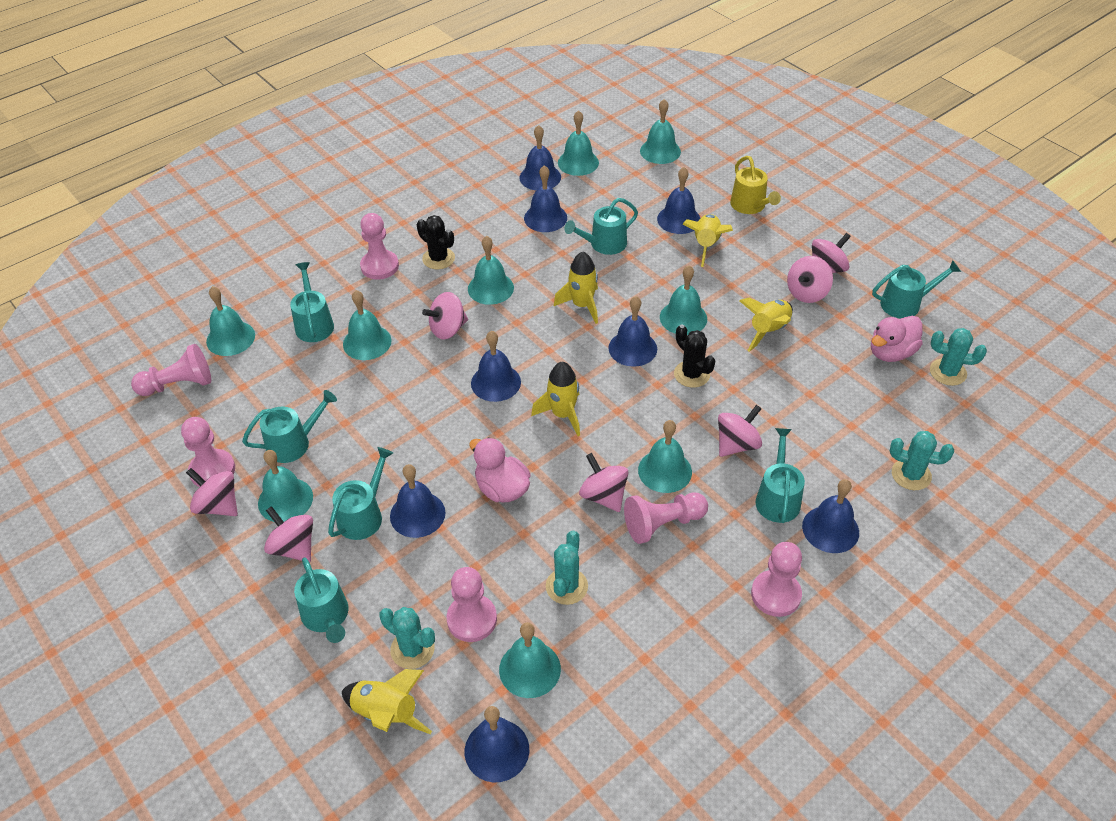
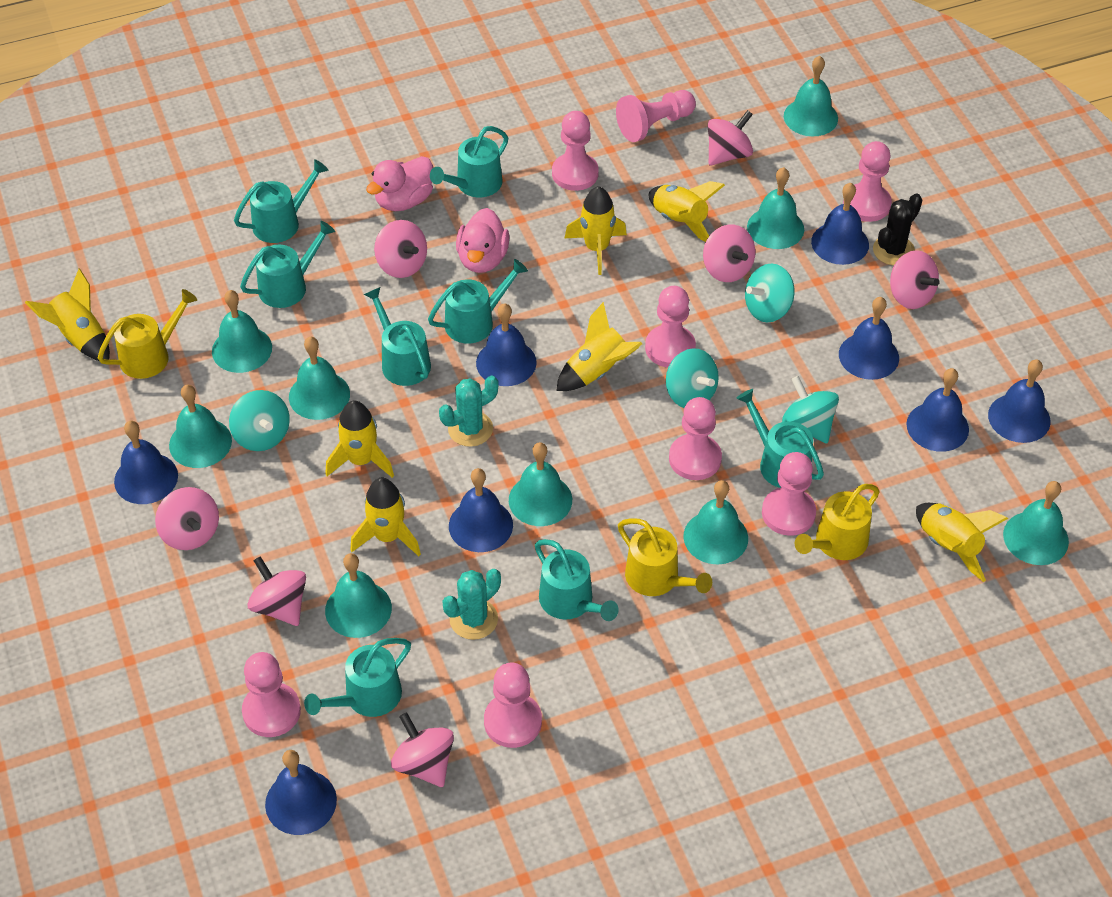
black cactus: [417,215,455,269] [674,325,716,388] = 2 -> [873,193,922,265] = 1
pink pawn: [131,344,211,396] [181,417,235,487] [360,213,399,280] [446,567,497,642] [624,492,708,544] [751,542,802,617] = 6 -> [242,652,301,737] [484,663,542,748] [552,111,599,191] [616,90,696,142] [645,286,696,367] [669,397,722,480] [762,452,816,536] [843,141,892,222] = 8
turquoise cactus: [379,607,435,669] [546,531,588,605] [890,431,954,490] [930,328,987,386] = 4 -> [439,376,499,447] [442,569,501,640] = 2
turquoise spinning top: none = 0 -> [229,390,290,451] [666,348,719,408] [745,263,795,322] [782,376,839,443] = 4
turquoise watering can: [242,390,337,463] [290,262,334,342] [294,557,348,643] [328,447,393,540] [564,198,638,255] [755,428,805,523] [872,260,961,318] = 7 -> [234,159,328,243] [240,221,335,308] [304,638,411,717] [364,287,431,386] [428,259,528,344] [430,126,508,197] [535,539,619,621] [736,389,824,488] = 8
yellow rocket: [342,669,432,734] [531,362,580,436] [554,251,598,324] [683,214,733,267] [740,298,793,352] = 5 -> [25,268,110,361] [325,400,394,478] [350,478,421,556] [556,302,642,391] [565,186,627,275] [649,181,725,242] [916,503,1008,582] = 7
yellow watering can: [730,156,781,214] = 1 -> [98,289,197,379] [618,518,712,596] [795,484,880,560] = 3

